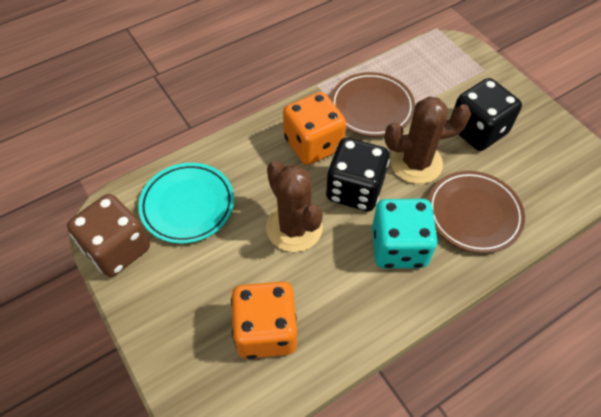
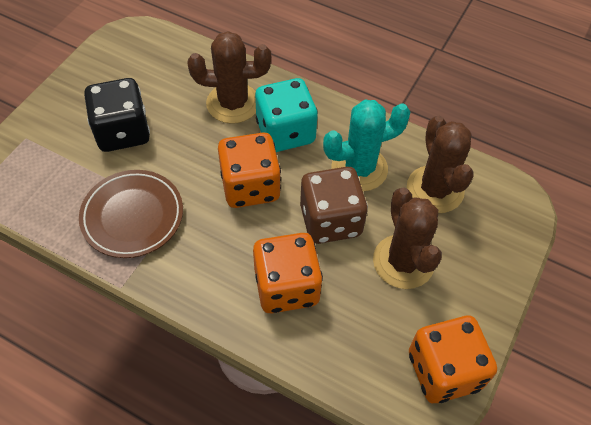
black dice: [326,138,389,211] [451,78,522,151] = 2 -> [84,78,150,152] = 1
brown cactus: [266,161,323,252] [385,96,471,184] = 2 -> [187,31,271,124] [373,187,442,289] [407,116,474,213] = 3
brown plate: [330,72,415,137] [428,171,525,253] = 2 -> [79,170,183,258] = 1
orange dice: [231,281,297,359] [283,92,346,165] = 2 -> [218,133,281,208] [253,233,323,313] [409,316,497,403] = 3
turquoise cactus: none = 0 -> [323,100,411,192] = 1
turquoise plate: [138,163,234,244] = 1 -> none = 0

